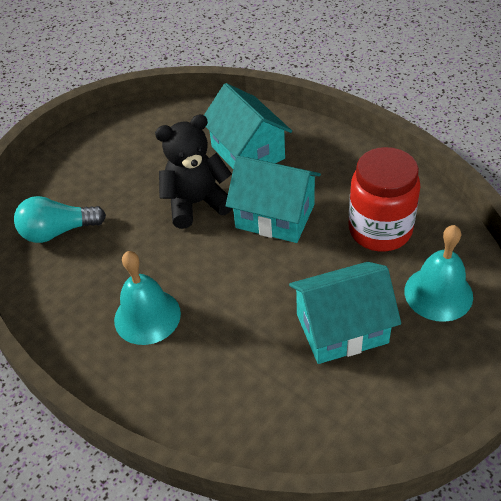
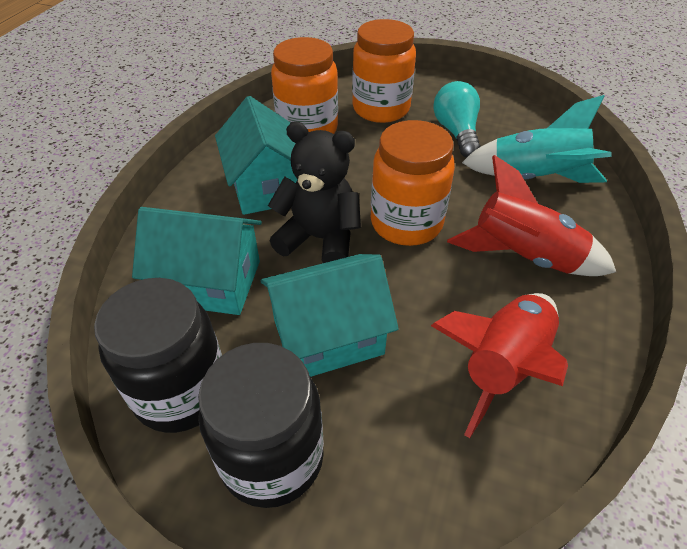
black jar: none = 0 -> [94,278,222,433] [198,343,324,508] = 2
orange jar: none = 0 -> [271,37,338,134] [352,19,416,123] [371,120,455,246] = 3
red jar: [349,147,421,251] = 1 -> none = 0
red rocket: none = 0 -> [431,293,568,438] [447,155,616,276] = 2
turquoise bell: [114,251,181,345] [404,225,473,322] = 2 -> none = 0
turquoise rocket: none = 0 -> [462,95,612,183] = 1

